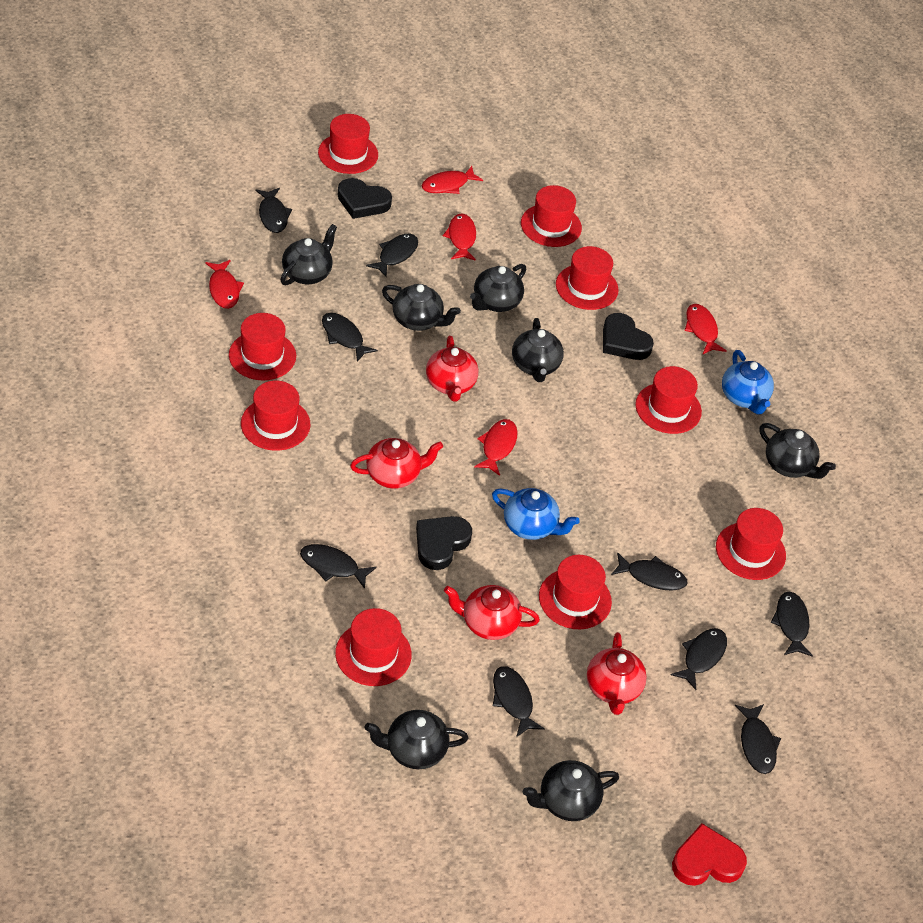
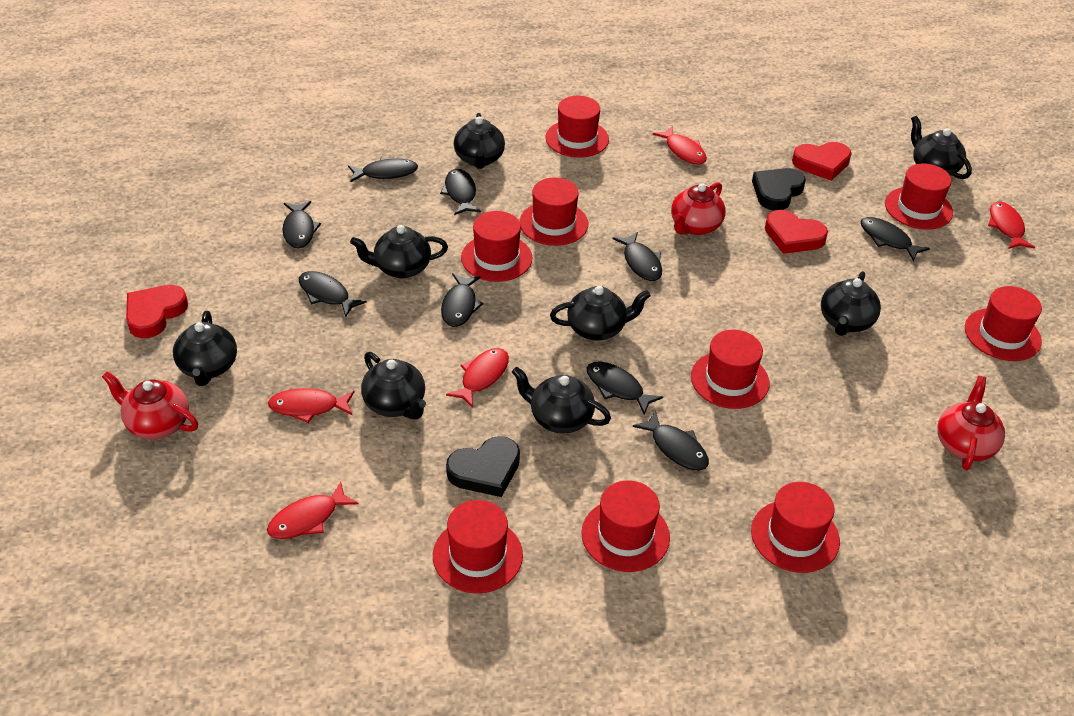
black heart: [338,178,392,219] [416,516,472,570] [603,313,654,360] = 3 -> [446,436,520,497] [752,168,806,211] = 2
black teapot: [281,224,337,286] [365,710,469,769] [382,284,461,331] [470,264,526,312] [512,318,564,382] [523,760,619,821] [759,423,836,479] = 7 -> [173,311,237,386] [350,225,448,278] [361,352,426,419] [454,113,505,169] [512,367,611,434] [550,286,651,341] [821,271,881,336] [911,116,972,179] = 8
blue teapot: [492,488,580,540] [722,350,774,415] = 2 -> none = 0
red heart: [672,824,747,886] = 1 -> [126,285,188,338] [765,210,828,254] [792,142,852,181] = 3
red teapot: [350,438,443,489] [426,336,478,401] [444,585,540,640] [587,632,647,715] = 4 -> [102,371,198,439] [671,182,726,235] [937,376,1005,470] = 3

